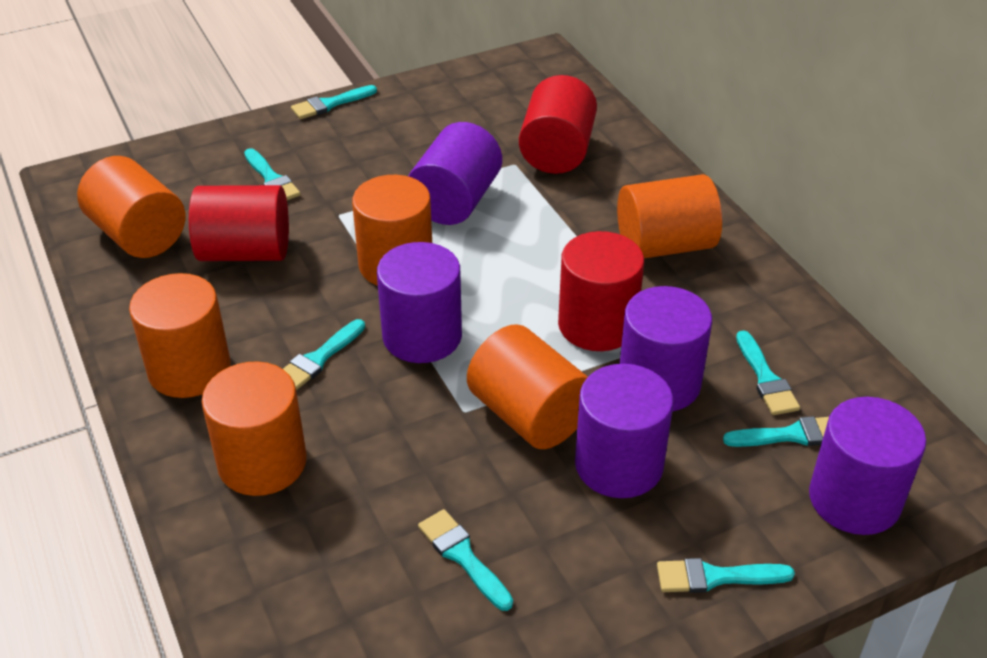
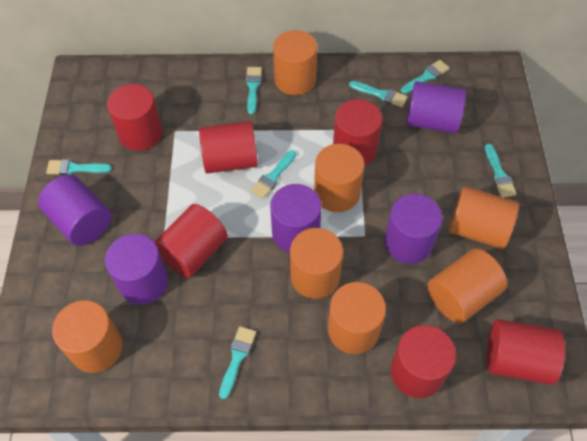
orange cylinder: [77,156,186,258] [129,273,231,398] [202,361,307,496] [352,175,432,286] [467,324,588,449] [617,174,722,259] = 6 -> [52,300,123,373] [273,30,317,95] [290,228,343,299] [314,144,365,212] [328,282,386,354] [428,249,507,323] [449,186,519,249] = 7
red cylinder: [189,185,289,261] [519,75,597,174] [558,231,644,351] = 3 -> [107,84,162,151] [154,204,228,278] [199,121,258,173] [333,99,382,165] [391,325,456,398] [486,319,565,385] = 6

